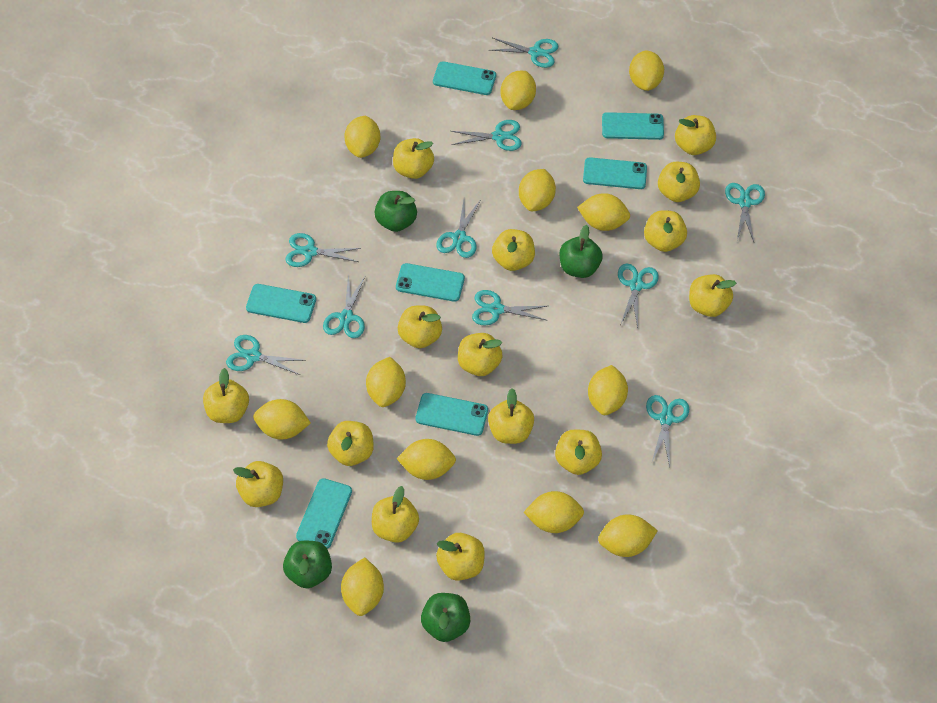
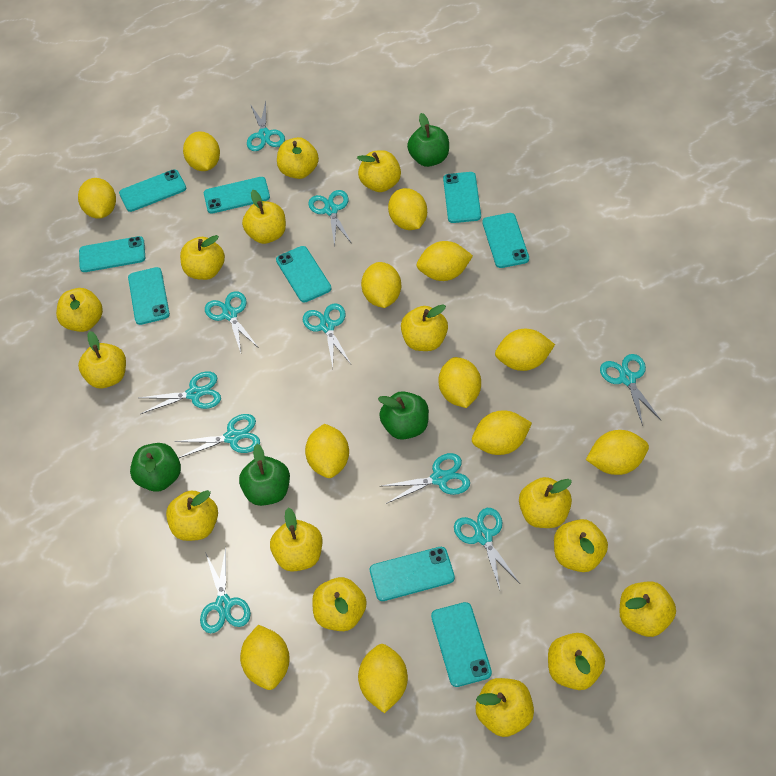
turquoise phone: [246,284,316,323] [296,478,352,549] [396,263,465,302] [416,393,488,436] [433,61,496,95] [583,157,647,189] [602,112,664,140] = 7 -> [79,236,145,272] [119,169,186,212] [128,267,170,325] [204,177,270,214] [276,246,332,302] [370,547,455,601] [431,602,492,687] [443,172,481,223] [482,213,529,268] = 9

